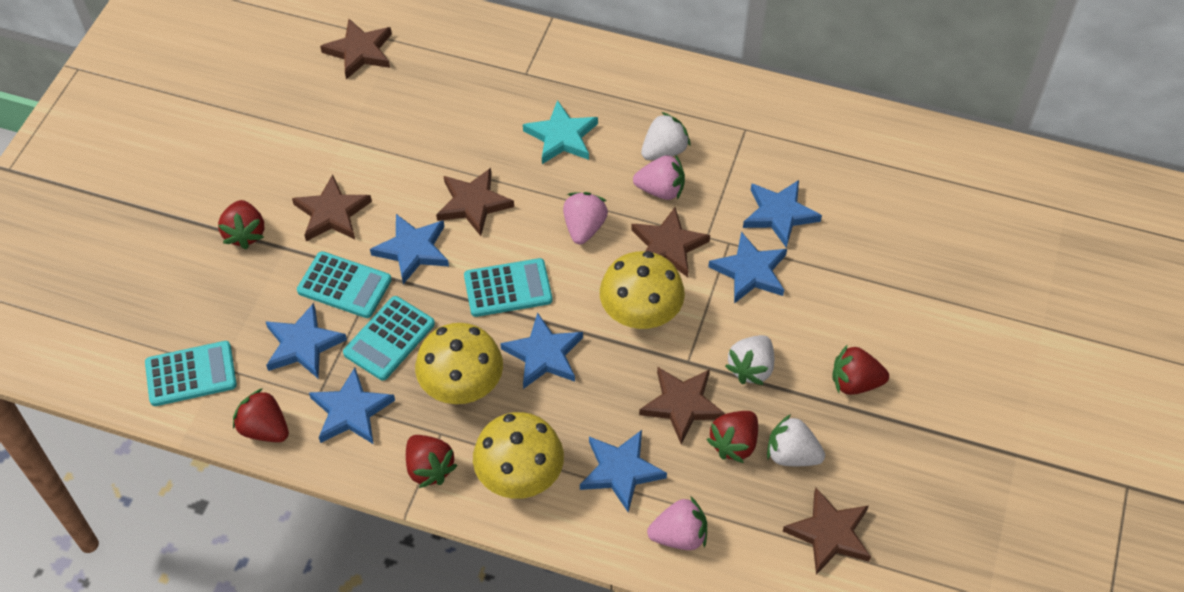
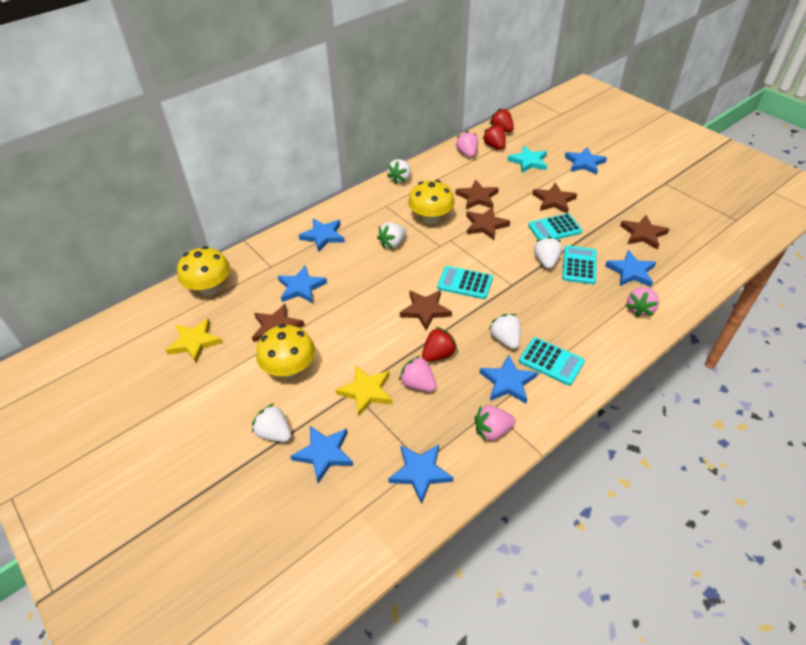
pink strawberry: [563,192,608,244] [633,155,685,200] [647,496,707,550] = 3 -> [399,355,436,392] [456,131,478,158] [475,405,515,442] [626,287,659,317] = 4
red strawberry: [218,200,264,249] [233,388,289,442] [406,435,458,488] [706,411,758,463] [832,344,889,395] = 5 -> [422,327,457,362] [482,124,506,150] [489,108,514,132] = 3
white strawberry: [641,112,691,160] [725,335,774,385] [767,414,825,466] = 3 -> [252,404,291,442] [377,223,406,249] [387,159,411,184] [489,314,521,349] [534,236,562,269] = 5
yellow star: none = 0 -> [166,318,222,363] [336,365,392,416] = 2

